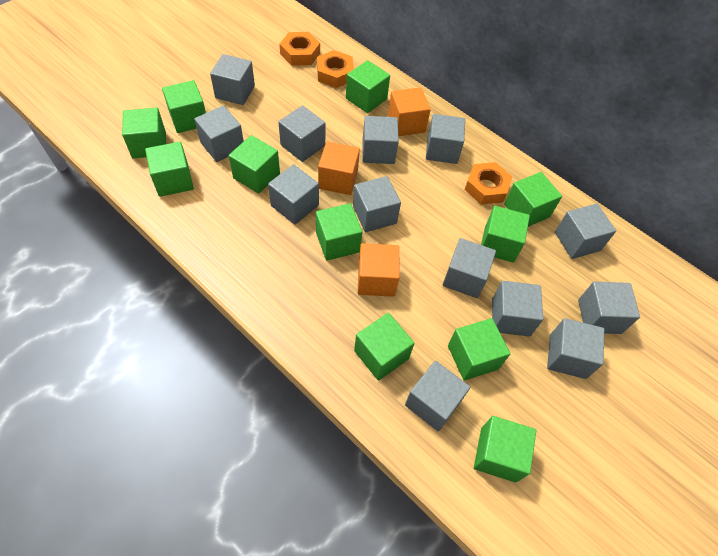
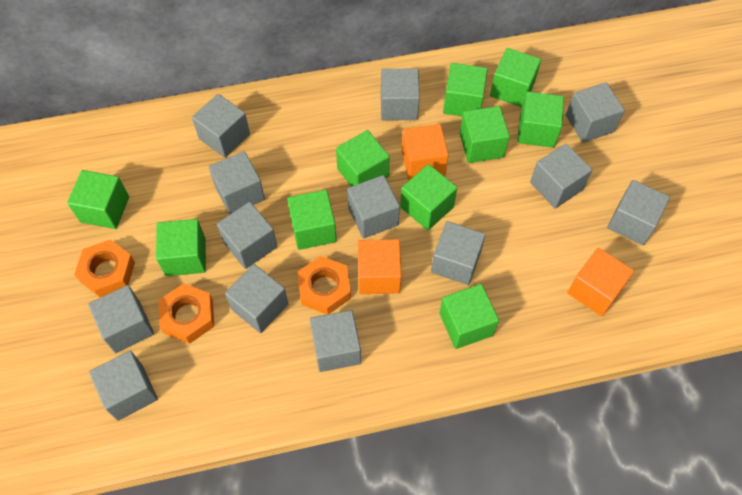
green cube: [122,108,166,159] [145,142,194,197] [162,80,206,133] [229,135,280,194] [316,203,363,261] [346,60,390,113] [354,313,415,381] [448,318,510,381] [474,416,536,483] [481,206,530,263] [504,172,562,227] = 11 -> [67,170,129,229] [156,219,206,276] [287,190,337,250] [336,130,390,187] [400,164,457,230] [439,284,499,349] [443,63,488,116] [460,106,510,163] [490,48,541,107] [517,91,564,148] = 10

